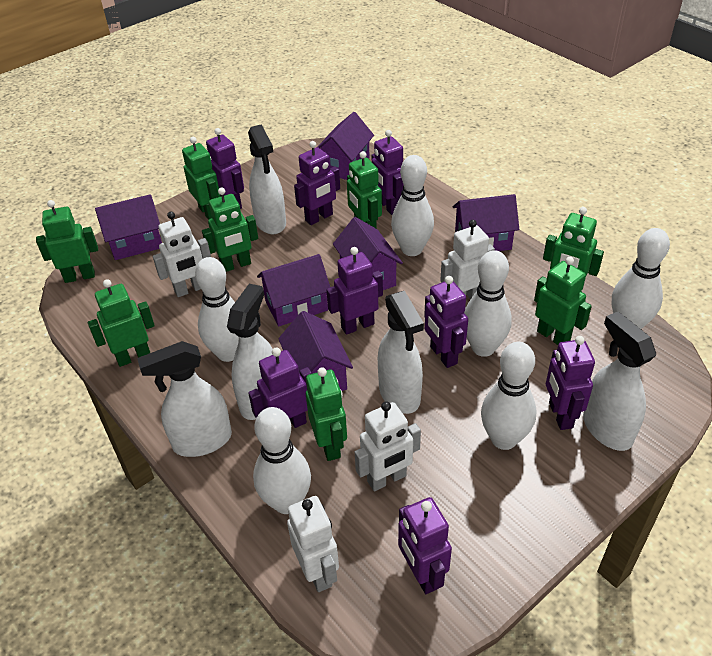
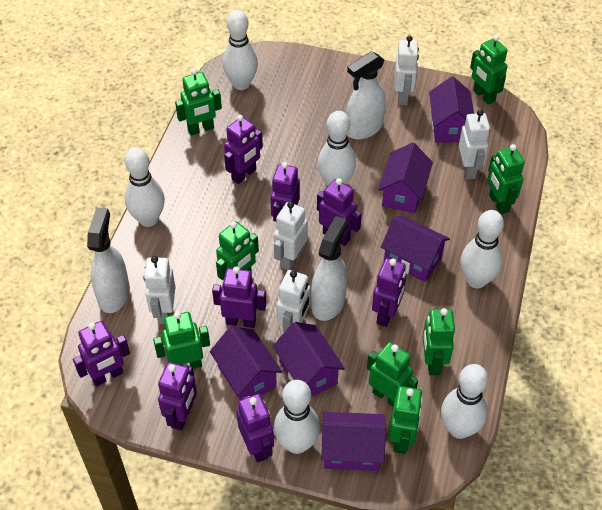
white robot: [153,212,211,297] [287,496,339,592] [355,401,421,491] [440,220,495,299] = 4 -> [144,256,175,324] [274,201,308,270] [277,270,310,332] [394,36,419,105] [459,110,490,179] = 5
white spray bottle: [137,341,232,457] [227,284,273,420] [248,124,286,234] [378,291,424,414] [583,311,656,451] = 5 -> [87,207,130,313] [311,216,347,321] [346,51,386,139] = 3

